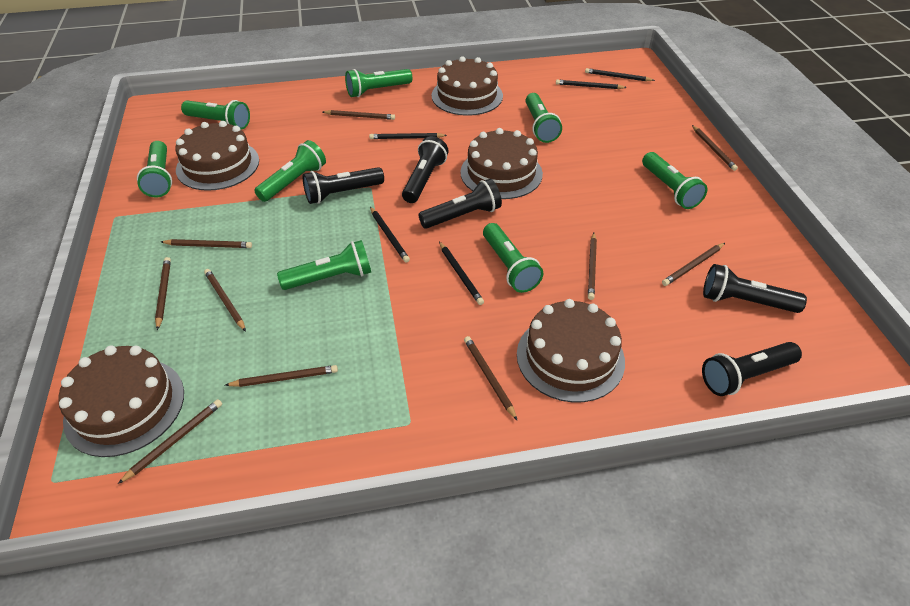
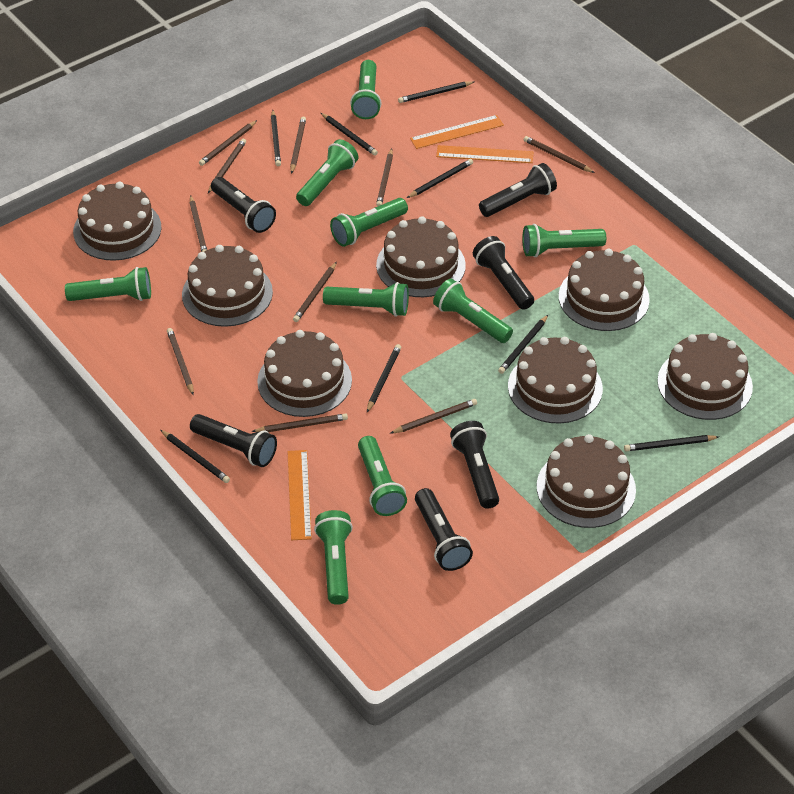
black flashlight: [303,167,384,204] [402,136,449,203] [418,179,502,229] [702,342,802,396] [703,264,807,313] = 5 -> [190,414,277,467] [211,177,276,233] [415,488,473,571] [450,421,499,509] [473,236,534,310] [479,163,557,217] = 6
black pencil: [369,133,447,139] [370,207,410,263] [439,242,484,305] [556,80,627,89] [585,68,655,81] = 5 -> [160,430,230,483] [271,110,281,166] [321,113,378,156] [367,344,401,412] [398,81,474,103] [407,159,473,198] [498,315,548,374] [624,435,719,451] = 8
brown cake: [58,345,184,457] [176,121,259,191] [432,56,503,116] [460,128,543,199] [517,299,625,403] = 5 -> [73,182,161,261] [182,245,273,327] [257,330,352,417] [376,216,466,297] [508,337,603,424] [537,434,636,528] [559,249,650,331] [657,333,753,420] = 8
green flashlight: [137,141,172,198] [181,100,250,130] [254,140,326,202] [277,240,371,290] [345,69,412,97] [483,223,543,293] [525,93,562,143] [642,152,708,209] = 8 -> [65,267,151,301] [296,139,358,206] [314,510,353,605] [323,282,409,317] [330,198,408,247] [350,60,381,119] [358,436,407,516] [433,278,513,343] [522,224,606,257] = 9
orange ruler: none = 0 -> [287,450,312,540] [410,115,504,149] [436,145,533,163] = 3

